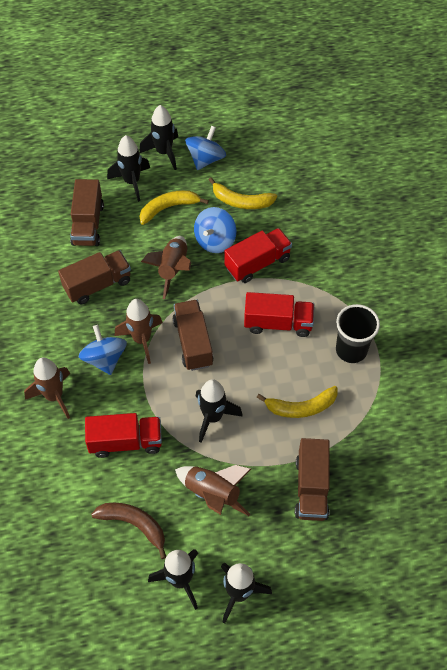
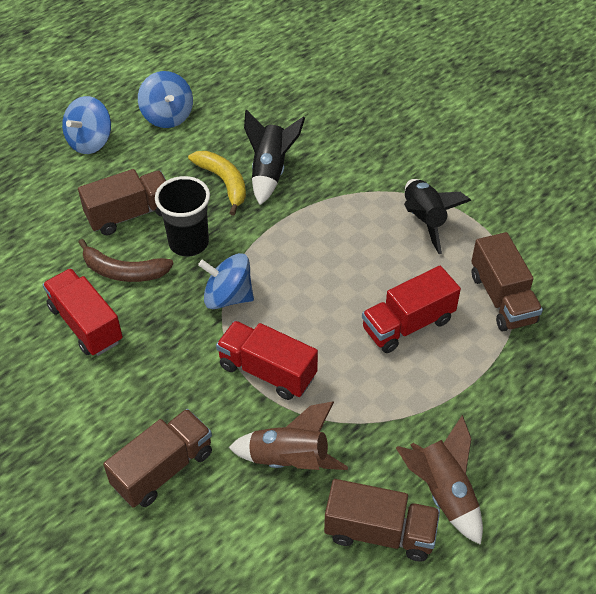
black rocket: [107,135,150,202] [139,105,178,170] [148,549,198,610] [195,379,243,443] [221,562,272,624] = 5 -> [244,109,305,205] [404,179,471,254] = 2
brown rocket: [24,357,70,419] [115,299,163,364] [141,236,191,299] [175,465,251,516] = 4 -> [228,402,348,470] [396,415,483,545] = 2
yellow banana: [139,190,209,225] [209,177,277,209] [256,386,338,418] = 3 -> [188,151,246,216] = 1

